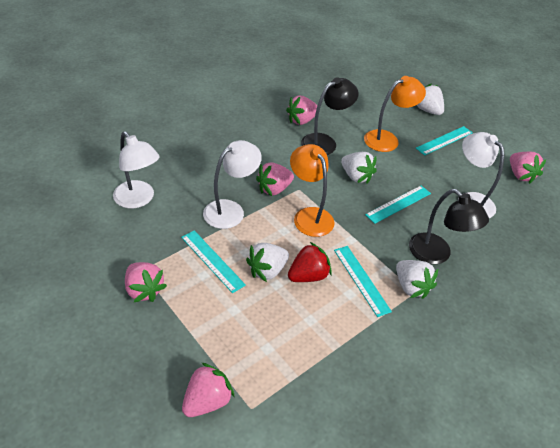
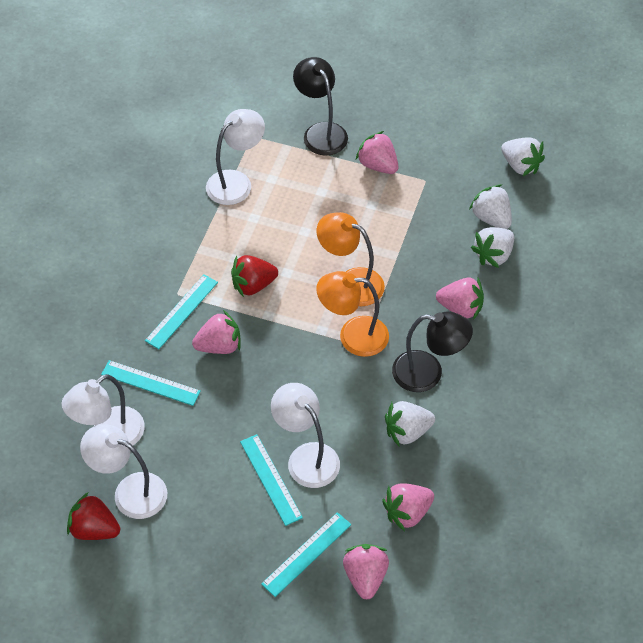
red strawberry: [288,242,332,282] = 1 -> [67,492,120,540] [231,255,278,297] = 2
white lamp: [113,132,160,208] [203,140,262,229] [458,132,504,218] = 3 -> [62,374,145,445] [80,424,167,519] [206,109,265,205] [271,383,340,488] = 4

